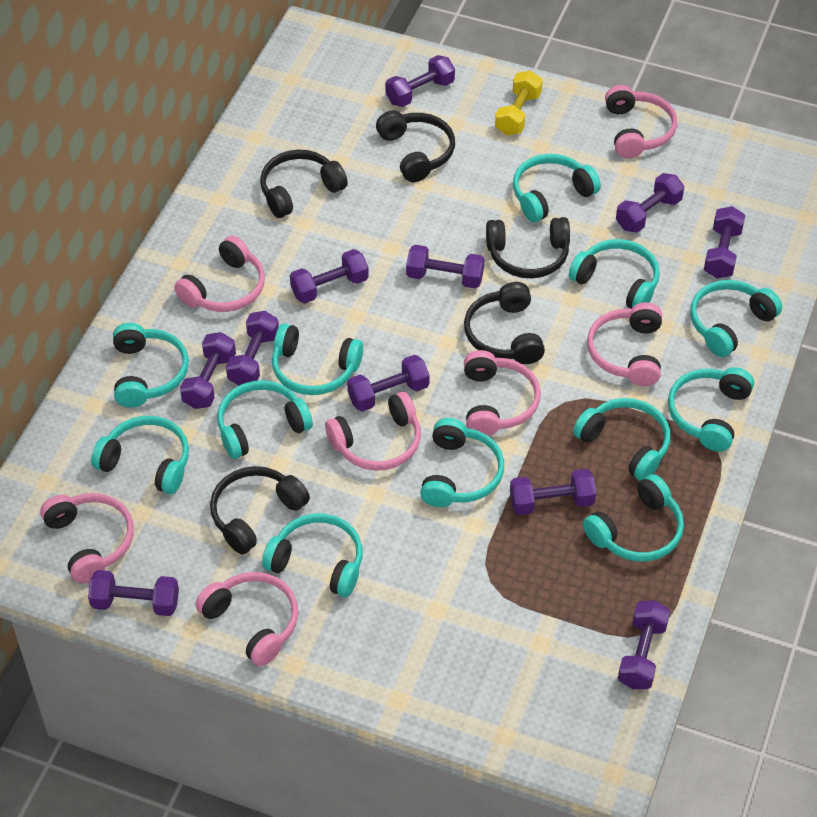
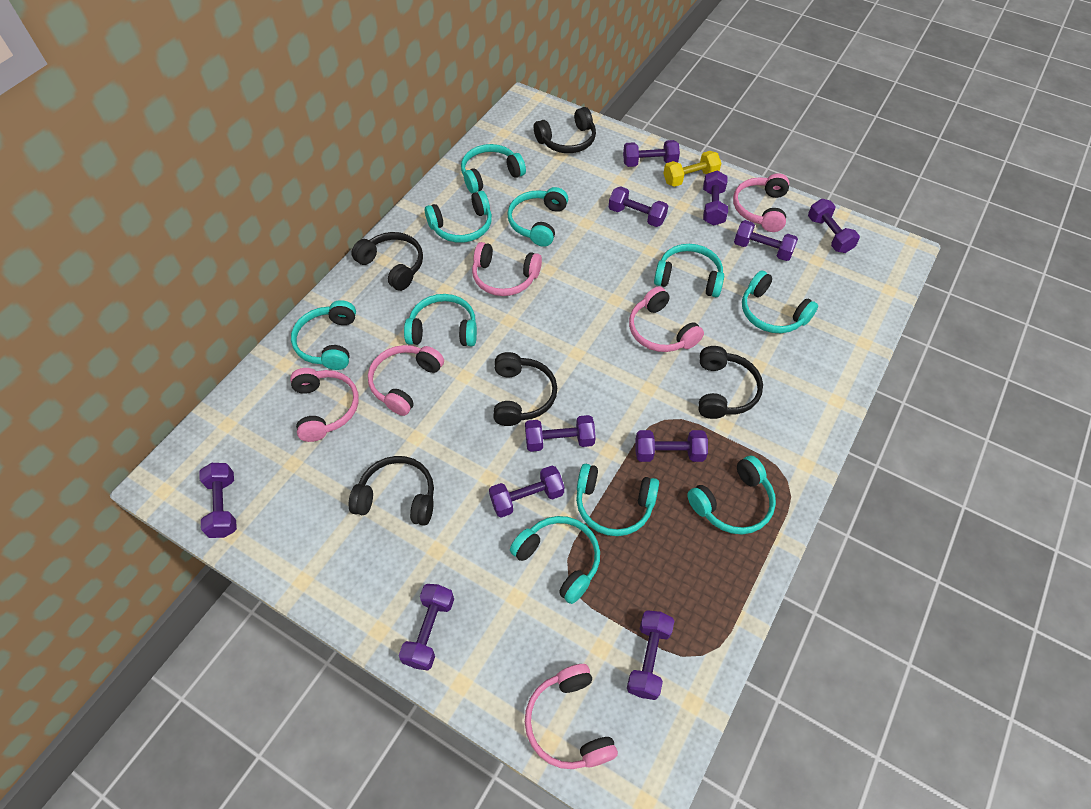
pink headphones: [40,493,134,584] [174,236,265,312] [195,572,298,666] [325,392,421,471] [464,350,541,436] [587,302,662,386] [605,85,677,158] = 7 -> [290,368,359,442] [368,345,444,416] [472,242,542,296] [525,664,618,769] [629,286,704,352] [733,173,789,232] = 6
turquoise headphones: [91,416,189,494] [113,323,189,408] [217,380,313,459] [262,514,363,597] [272,323,363,395] [420,418,504,507] [513,154,601,222] [569,239,660,309] [573,398,670,481] [583,474,684,561] [668,367,754,452] [690,280,782,357] = 12 -> [291,300,356,370] [404,294,477,346] [425,191,492,243] [461,144,526,193] [507,187,568,247] [510,516,600,604] [576,464,659,536] [654,244,724,297] [687,456,776,535] [742,270,818,333] = 10

